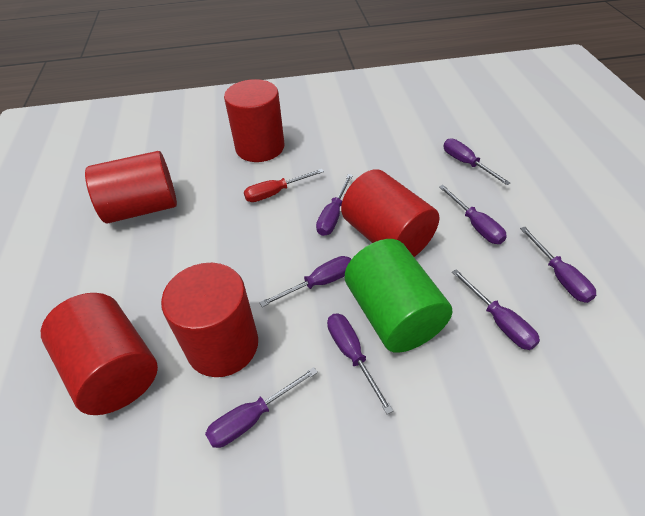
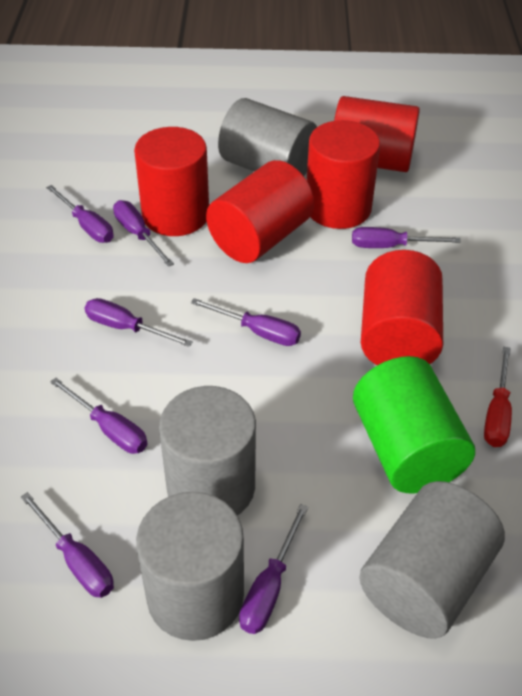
grey cylinder: none = 0 -> [136,492,244,641] [159,386,256,516] [218,98,317,176] [359,481,505,639] = 4

